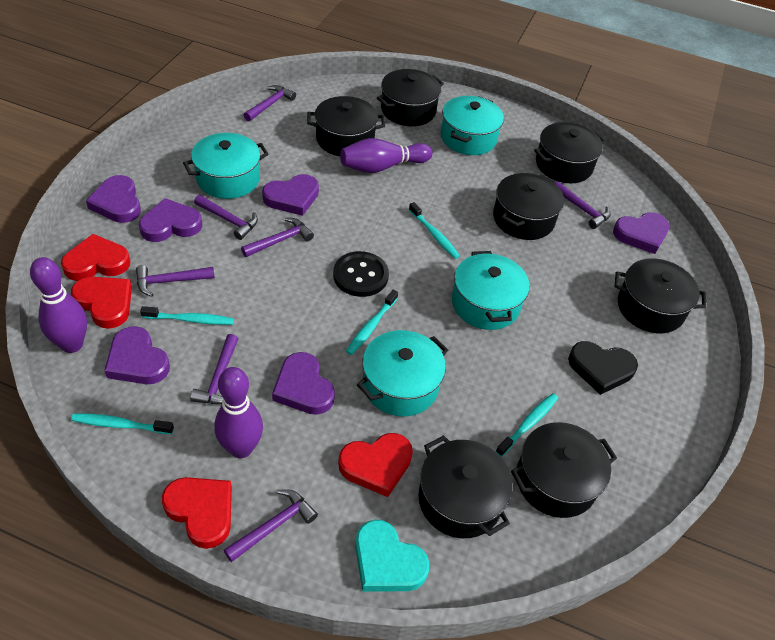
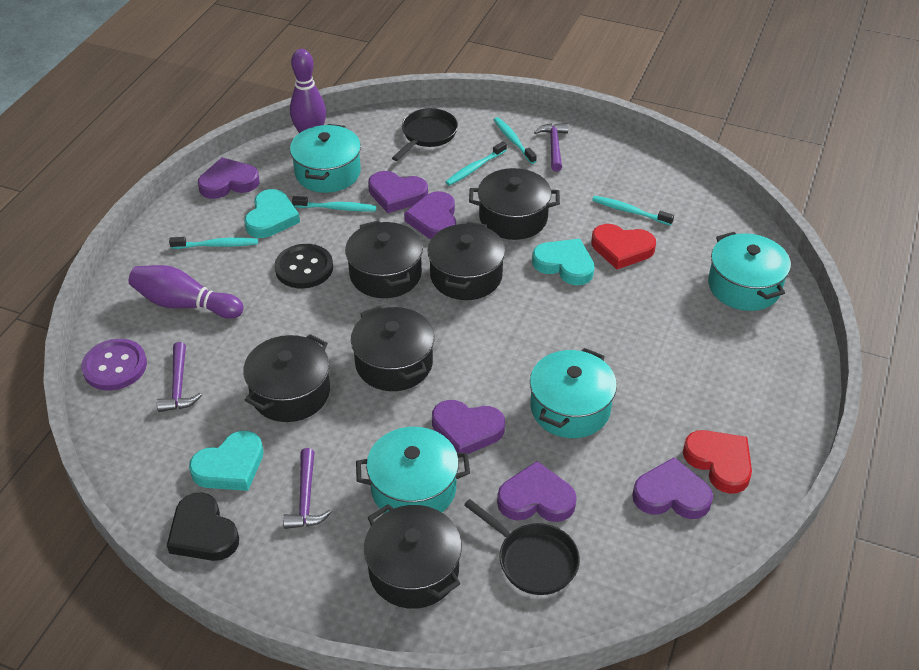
black pan: none = 0 -> [392,108,458,161] [464,499,580,595] = 2
black pot: [307,96,385,156] [377,69,444,126] [418,435,513,538] [493,173,564,240] [511,422,617,518] [534,122,606,183] [614,258,706,333] = 7 -> [243,334,330,422] [345,220,423,298] [351,306,434,391] [364,504,462,609] [428,222,505,300] [469,168,560,240] = 6
purple bowling pin: [30,257,87,353] [214,367,263,458] [340,138,433,173] = 3 -> [128,265,244,319] [290,49,326,133] = 2
purple button: none = 0 -> [81,339,147,391] = 1
purple hammer: [136,265,215,297] [190,334,238,404] [194,195,258,240] [224,489,318,562] [241,218,314,257] [244,85,296,121] [555,181,611,229] = 7 -> [157,342,202,412] [283,448,332,529] [534,123,568,172] = 3
red heart: [61,234,131,281] [71,277,132,329] [162,477,232,549] [338,433,413,497] = 4 -> [591,224,656,269] [683,430,752,494] = 2
turquoise heart: [355,520,430,592] = 1 -> [189,431,263,491] [244,189,300,238] [532,239,595,285] = 3

